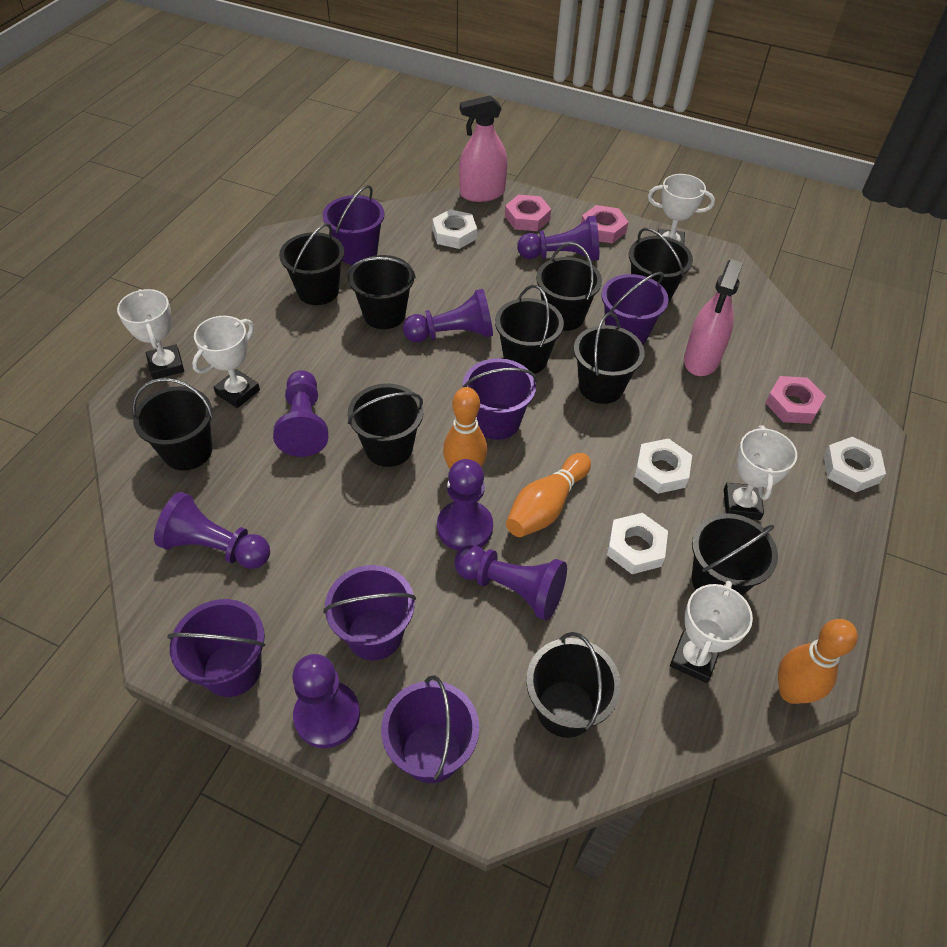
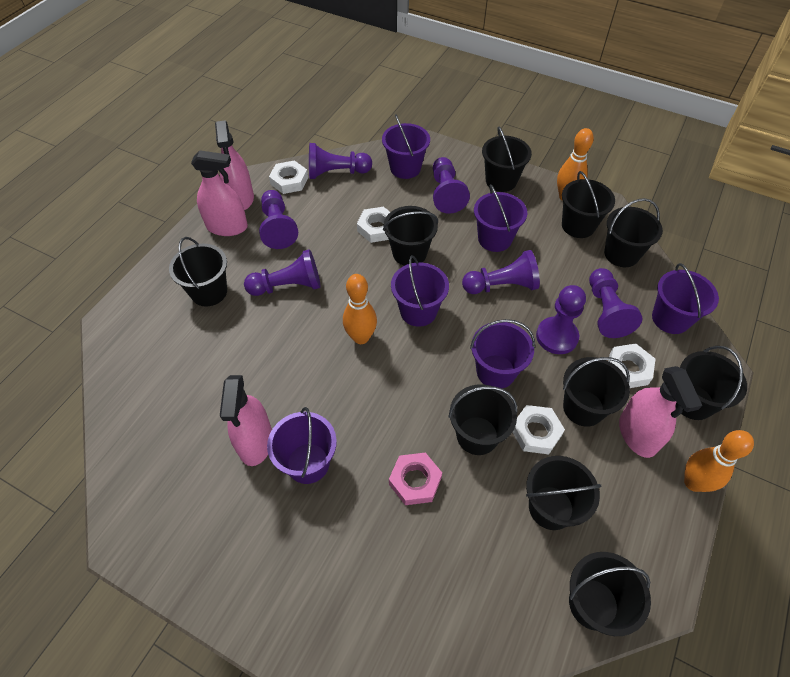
pink nut: [505,195,551,231] [581,205,628,244] [766,376,826,424] = 3 -> [389,452,442,505] = 1
pink spray bottle: [459,95,508,202] [684,259,743,376] = 2 -> [191,150,248,236] [215,120,254,210] [220,375,272,466] [619,366,702,458] = 4
white trophy: [117,289,184,380] [192,316,260,408] [648,174,715,244] [670,581,753,683] [724,425,797,520] = 5 -> none = 0

